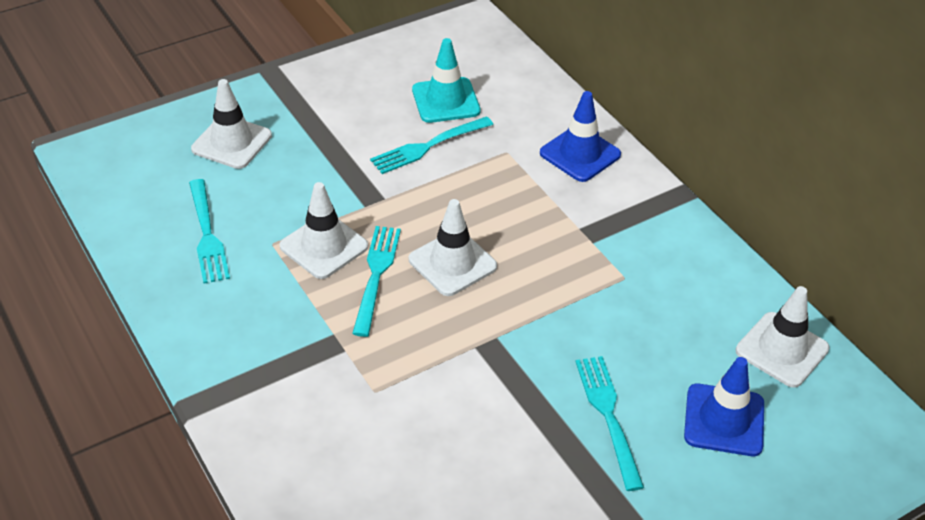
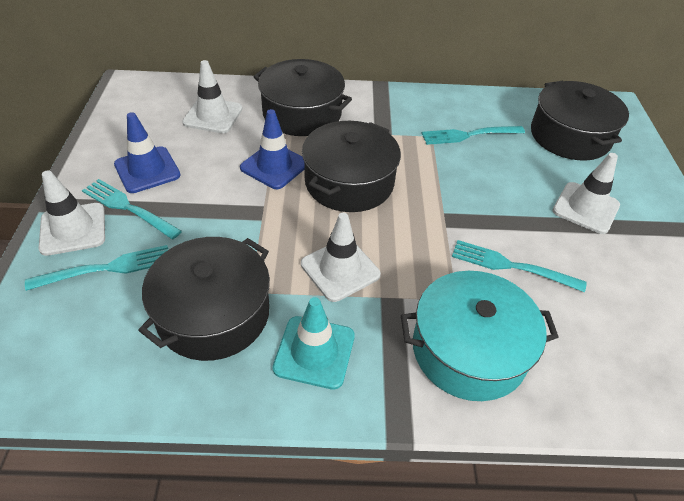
black pot: none = 0 -> [138,237,270,361] [253,59,352,136] [302,121,401,212] [531,81,629,161] = 4
turquoise pot: none = 0 -> [401,271,559,401] = 1

